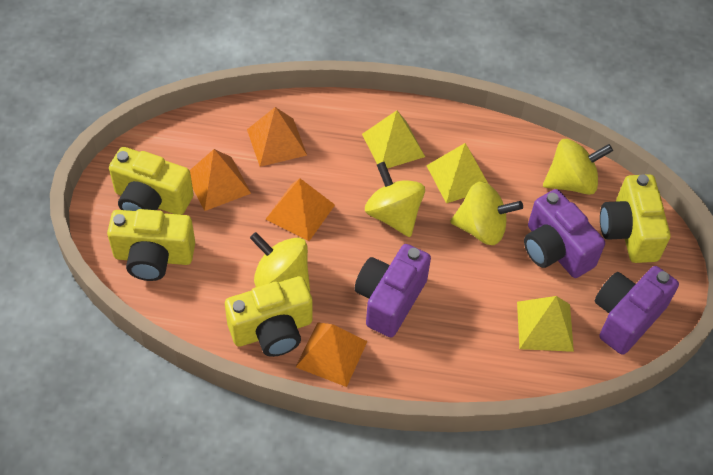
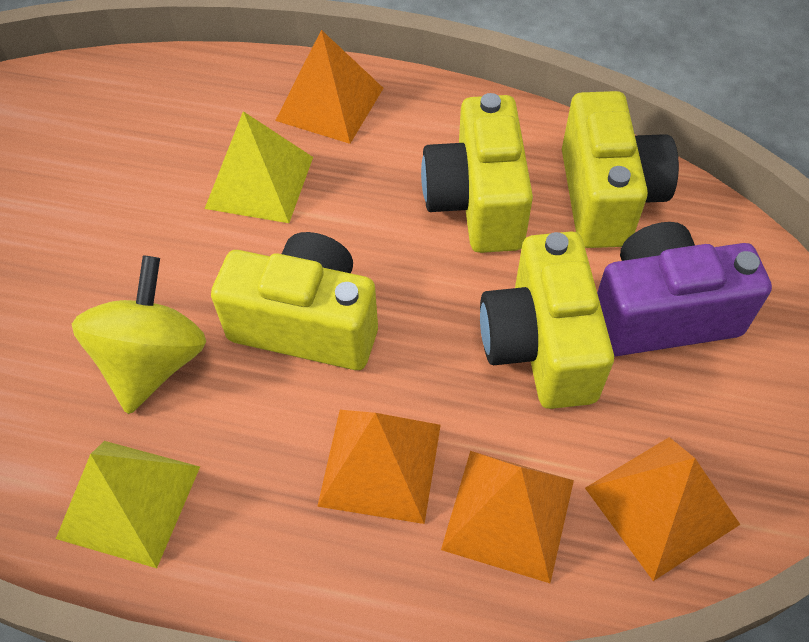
purple camera: [354,244,431,337] [524,189,605,278] [595,266,679,355] = 3 -> [597,222,772,357] = 1
yellow pyramid: [362,110,425,168] [426,143,488,203] [517,296,574,352] = 3 -> [56,441,200,568] [205,111,313,223] = 2
yellow spinning top: [250,232,310,291] [365,162,425,237] [450,182,523,245] [543,139,613,195] = 4 -> [72,256,206,414] = 1

